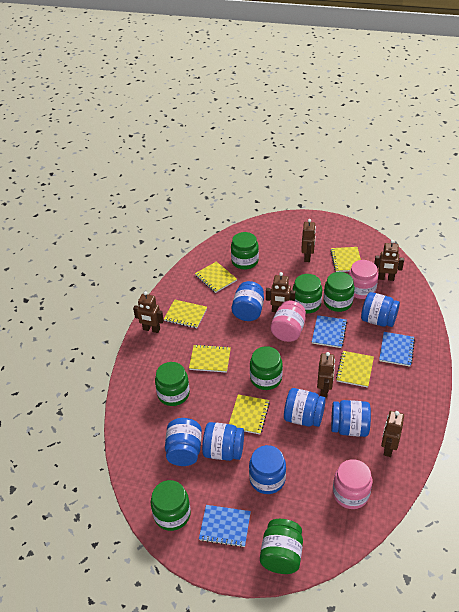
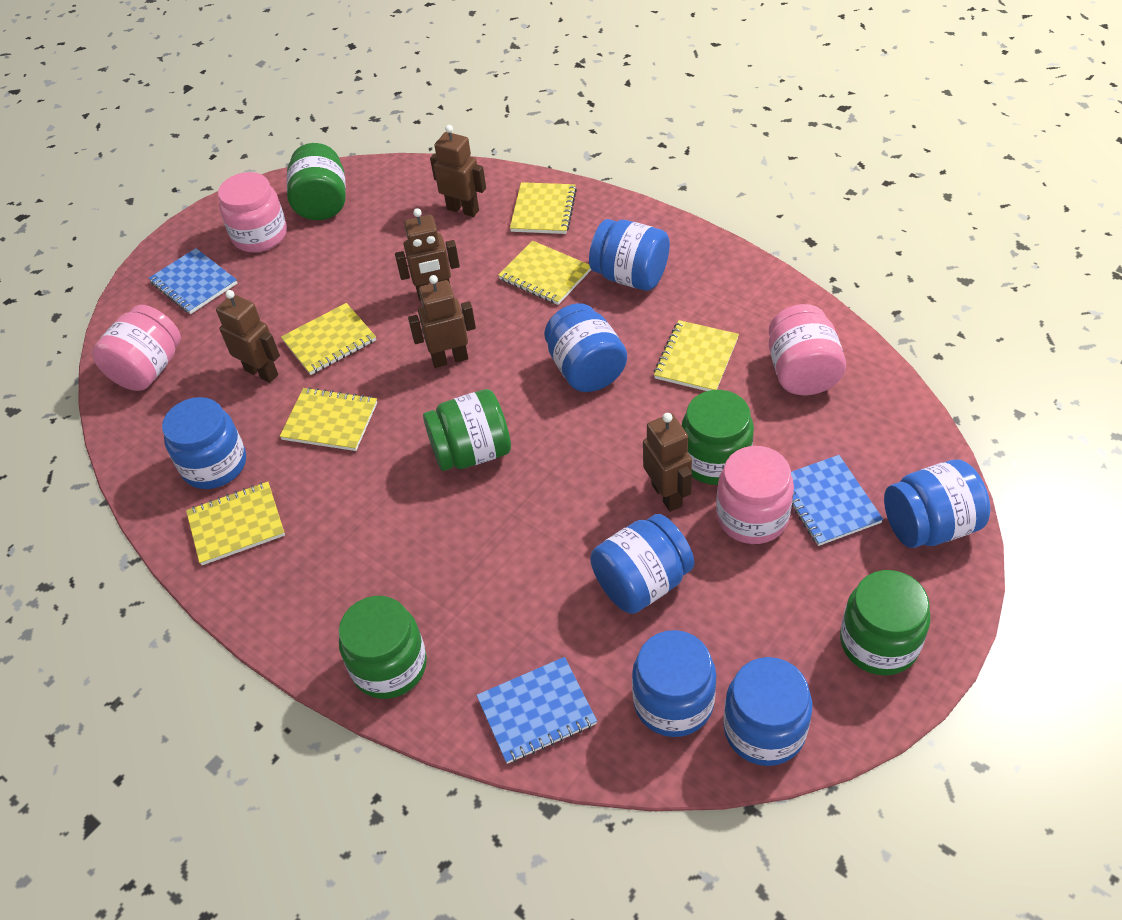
brown robot: [133,291,164,333] [266,272,295,312] [301,219,316,262] [317,352,335,398] [374,240,404,281] [381,411,404,457] = 6 -> [216,290,280,383] [395,208,460,301] [408,275,476,368] [430,125,486,217] [643,413,692,512] = 5
green jar: [151,480,191,531] [155,362,190,406] [231,232,259,270] [250,346,283,390] [260,519,303,574] [292,274,322,314] [323,272,355,312] = 7 -> [287,143,346,220] [339,596,427,699] [423,389,511,471] [682,390,754,485] [840,570,930,676] = 5
pink jar: [270,301,306,342] [333,459,373,509] [349,260,378,299] = 3 -> [92,305,181,391] [218,172,287,252] [716,446,794,544] [769,304,846,395] = 4

